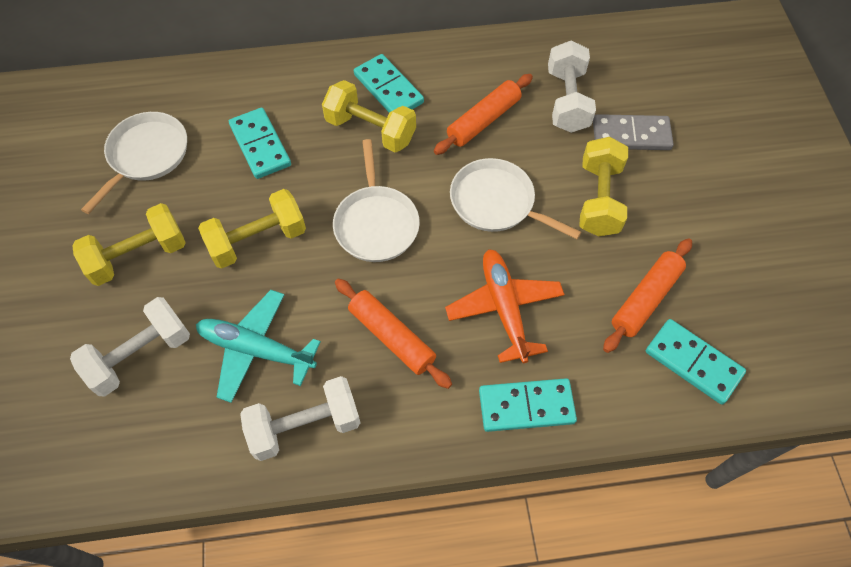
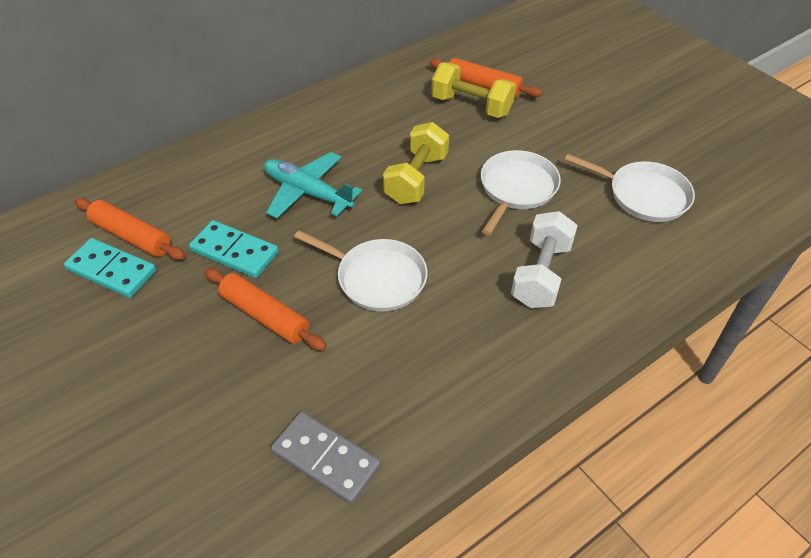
orange plane: [445,249,565,363] = 1 -> none = 0
turquoise domino: [229,108,291,179] [354,54,424,112] [479,378,577,432] [646,319,746,405] = 4 -> [64,238,156,298] [189,220,279,278] = 2
white dumbbell: [70,297,190,397] [240,376,361,461] [548,40,596,133] = 3 -> [511,211,578,308] = 1
yellow dumbbell: [73,203,186,286] [198,189,306,269] [322,80,416,152] [579,137,628,237] = 4 -> [383,122,449,204] [431,62,516,118] = 2

